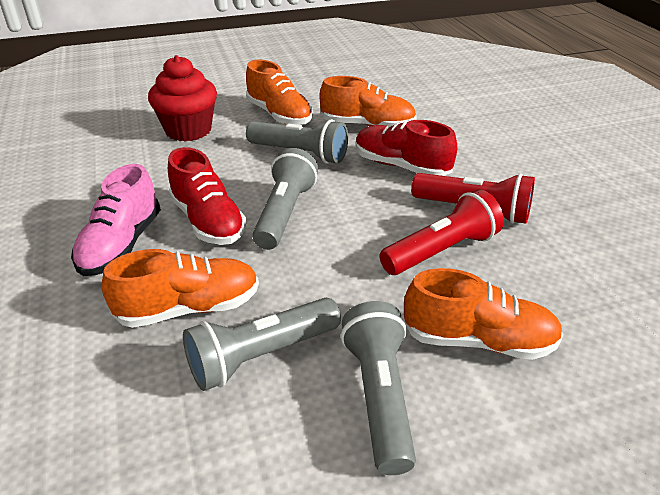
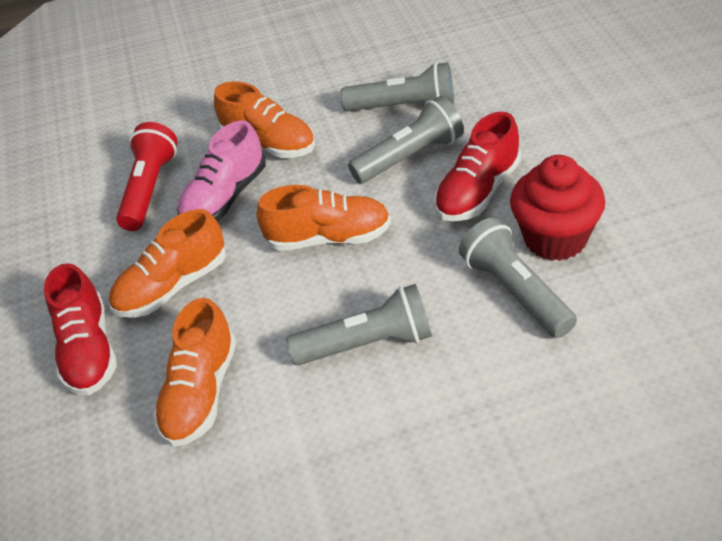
red flashlight: [379,189,504,275] [411,173,535,224] = 2 -> [116,122,177,231] = 1

